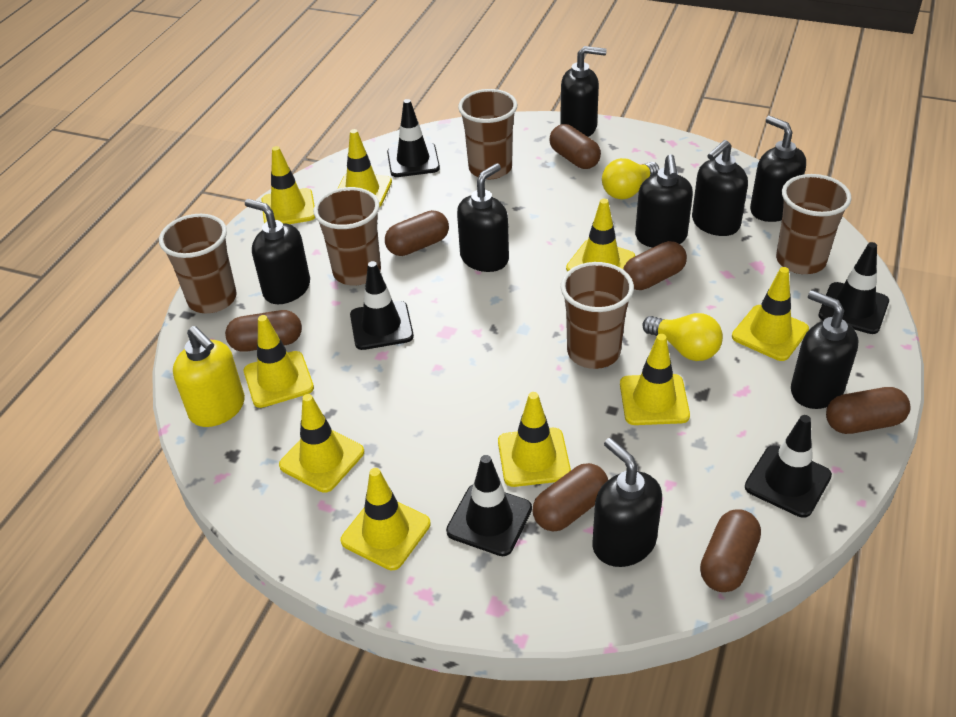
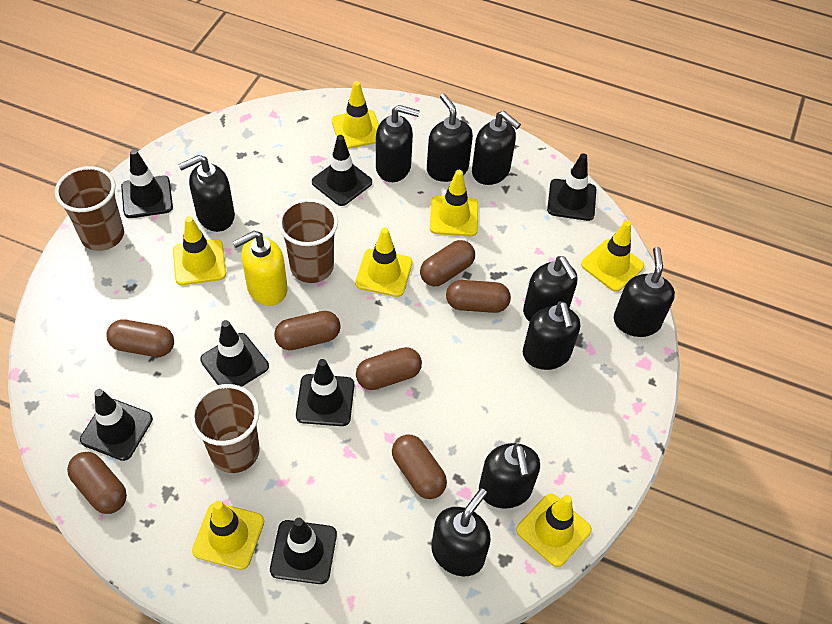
black soap dispenser: [245,199,310,304] [457,163,509,272] [560,46,607,137] [593,438,662,567] [635,154,693,248] [692,140,748,236] [750,116,806,222] [791,290,859,409] = 8 -> [178,155,235,232] [376,105,420,182] [427,93,473,182] [431,488,491,576] [472,111,521,185] [479,443,540,509] [523,256,577,322] [523,301,580,370] [614,247,675,337] = 9
black traffic cone: [350,261,414,350] [387,99,440,177] [446,455,532,556] [745,415,832,518] [819,242,889,334] = 5 -> [80,389,153,461] [121,149,173,218] [200,320,269,387] [270,518,337,584] [296,359,354,426] [312,135,372,206] [547,153,596,221] = 7
brown cup: [159,214,237,313] [313,187,381,285] [458,89,517,179] [561,262,634,369] [776,174,852,274] = 5 -> [55,166,124,251] [190,384,260,473] [278,198,338,283] = 3
yellow light bulb: [602,158,659,199] [642,313,723,361] = 2 -> none = 0
yellow traffic cone: [244,315,314,408] [261,146,315,224] [279,394,364,493] [337,129,392,207] [341,468,431,570] [498,392,571,487] [566,199,635,272] [620,334,690,425] [732,267,809,361] = 9 -> [173,216,226,285] [192,501,264,570] [332,81,379,149] [355,228,412,297] [430,170,478,236] [516,494,592,567] [581,220,644,292] = 7

